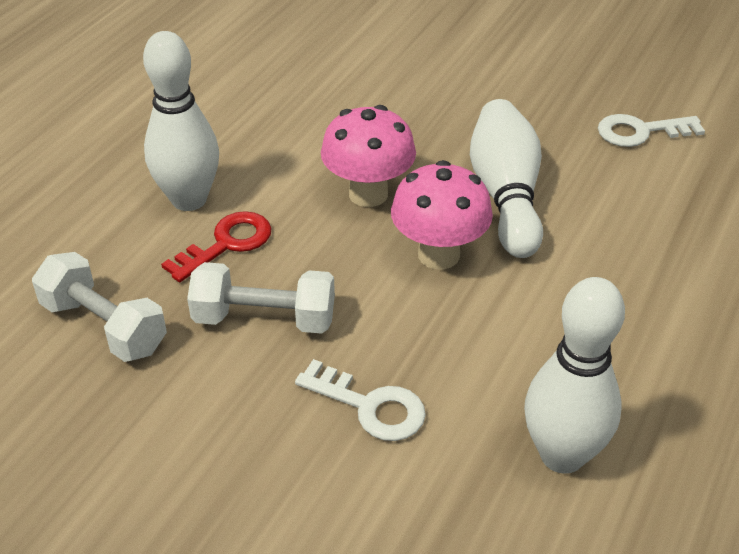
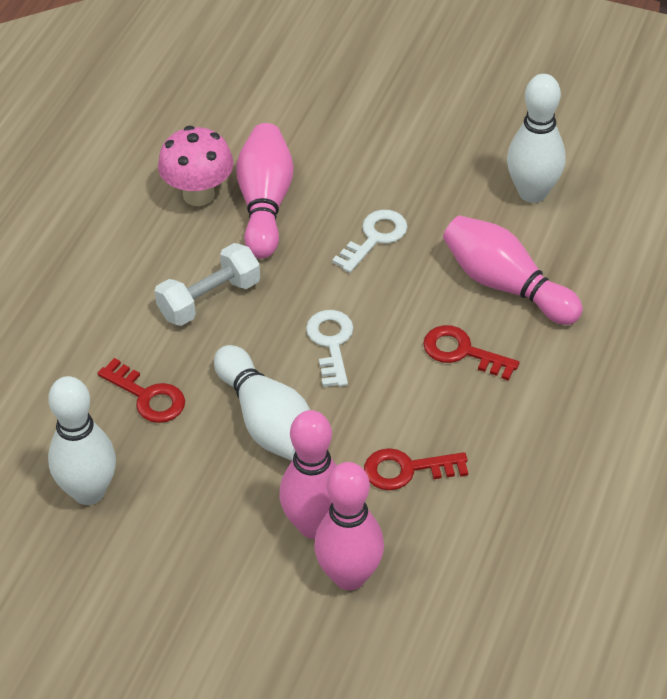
pink bowling pin: none = 0 -> [236,123,294,259] [279,410,337,539] [314,462,384,590] [443,215,583,325] = 4
pink mushroom: [321,105,416,207] [391,160,493,269] = 2 -> [158,126,234,206] = 1
red key: [161,211,272,282] = 1 -> [98,358,185,423] [364,448,468,490] [423,325,520,381] = 3
white dumbbell: [32,252,167,362] [187,262,335,334] = 2 -> [155,243,260,326] = 1

